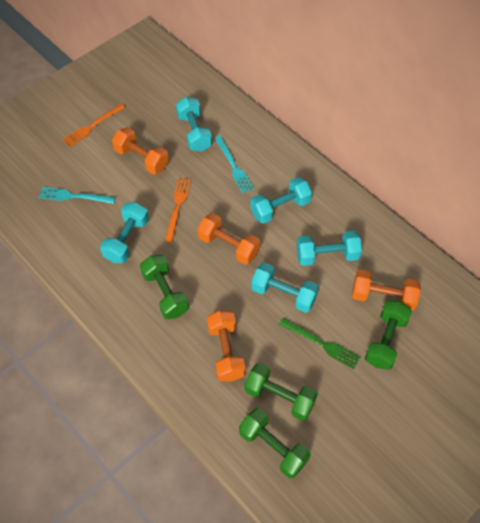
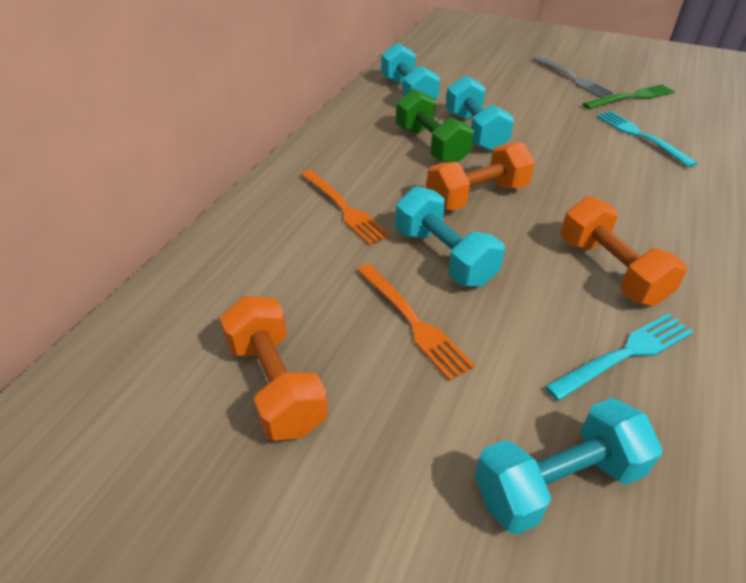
green dumbbell: [140,255,189,319] [239,408,311,478] [245,363,318,421] [365,300,412,370] = 4 -> [396,89,474,163] = 1
grey fork: none = 0 -> [533,56,614,98] = 1
orange dumbbell: [112,127,169,174] [197,213,260,265] [207,310,246,381] [352,270,421,311] = 4 -> [220,296,328,441] [426,142,535,211] [561,196,687,306] = 3
turquoise dumbbell: [100,202,149,263] [176,97,212,152] [250,177,312,224] [251,263,319,313] [296,231,362,266] = 5 -> [381,43,440,100] [396,186,505,287] [446,75,514,151] [475,398,662,535] = 4

